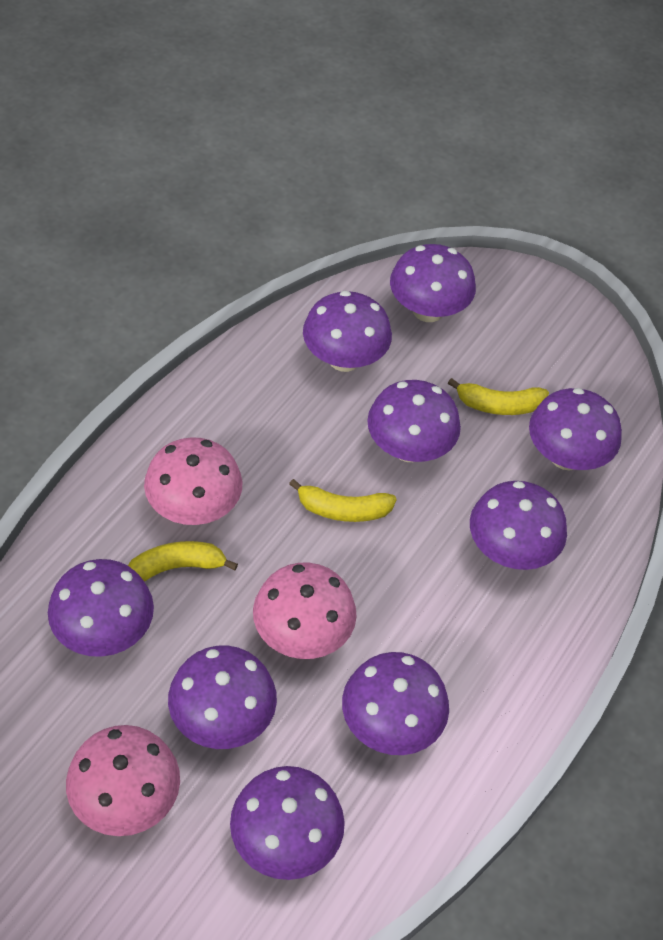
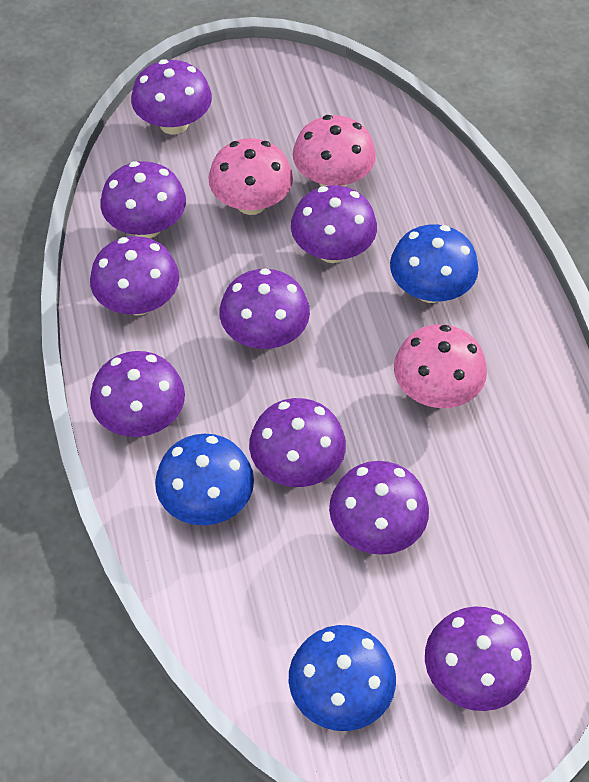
blue mushroom: none = 0 -> [155,434,254,525] [289,625,396,731] [390,224,479,303] = 3
yellow banana: [128,541,238,582] [289,479,397,522] [448,378,549,415] = 3 -> none = 0

